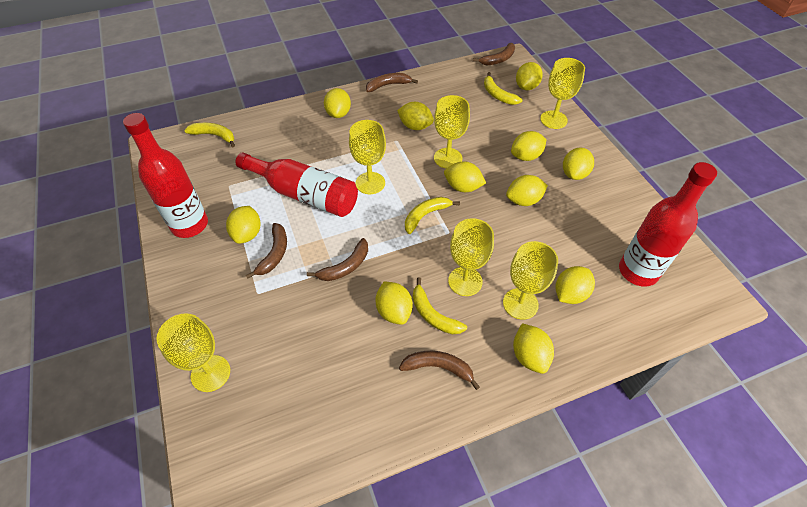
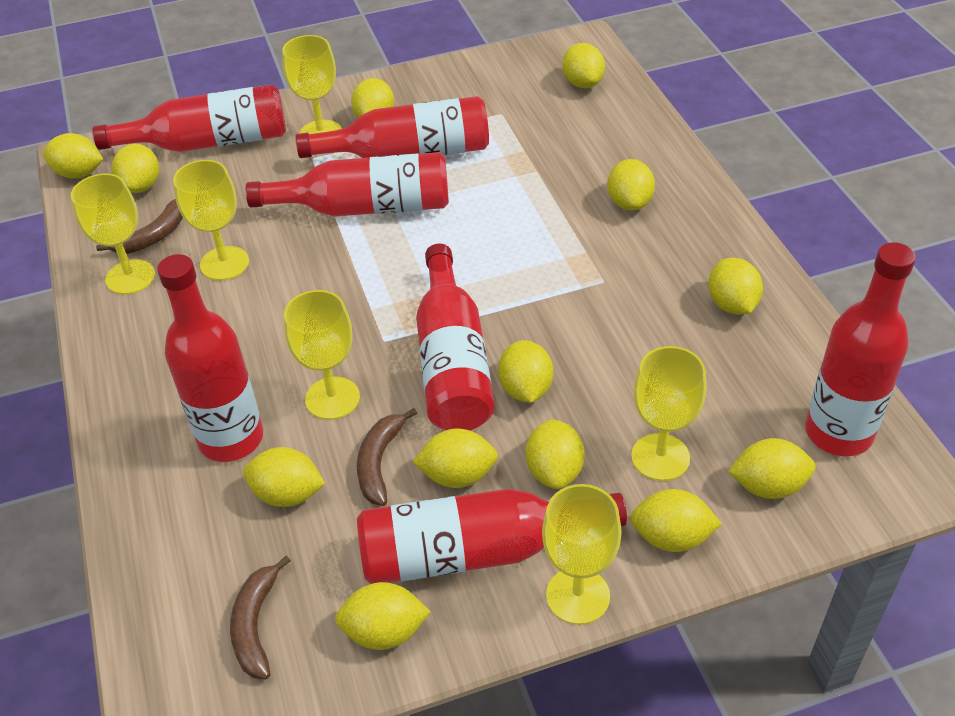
brown banana: [246,223,287,279] [307,238,368,281] [366,73,418,92] [399,351,480,390] [473,43,515,65] = 5 -> [96,199,183,254] [230,555,291,679] [357,408,417,506] = 3
red bottle: [123,113,208,238] [235,152,358,217] [619,162,717,287] = 3 -> [92,84,286,152] [157,254,263,462] [246,152,449,216] [295,96,489,158] [357,489,627,584] [416,244,495,430] [805,242,916,456] = 7
yellow banana: [184,123,235,147] [405,197,460,234] [413,278,467,334] [484,72,522,105] = 4 -> none = 0
yellow lemon: [226,206,261,244] [324,88,351,118] [375,281,413,325] [397,102,434,130] [444,161,486,192] [506,175,548,206] [511,131,547,161] [513,323,554,374] [516,62,543,90] [556,266,595,304] [563,148,594,180] = 11 -> [43,133,103,179] [112,144,159,193] [243,447,326,507] [335,582,431,650] [351,78,395,118] [413,429,498,488] [498,340,553,403] [525,419,585,489] [562,43,605,88] [607,159,655,211] [630,489,722,552] [708,258,763,314] [728,438,816,499] = 13

